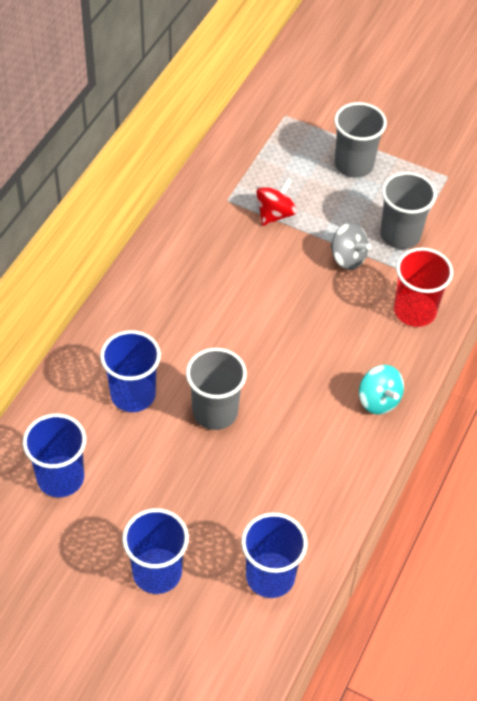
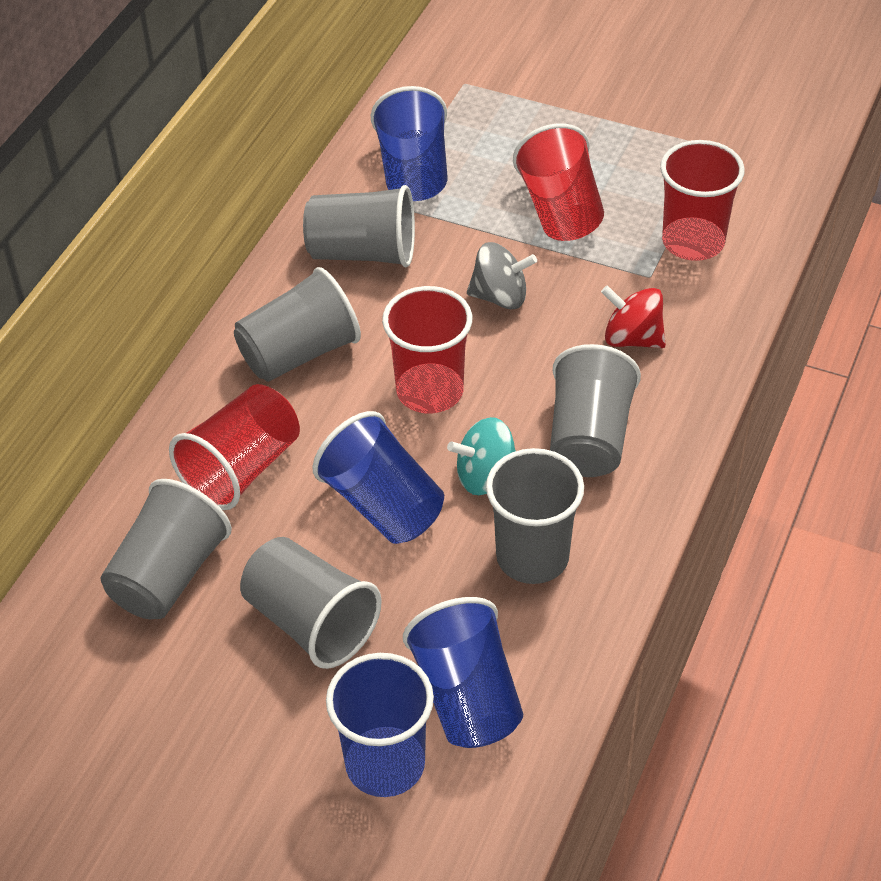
grey cup: [186,348,247,430] [334,102,387,178] [380,172,436,249] = 3 -> [101,479,232,619] [234,267,361,382] [240,537,382,669] [303,185,415,267] [486,448,584,584] [550,344,641,477] = 6
red cup: [394,247,453,327] = 1 -> [169,384,300,510] [382,286,472,414] [513,123,604,241] [660,140,745,261] = 4

